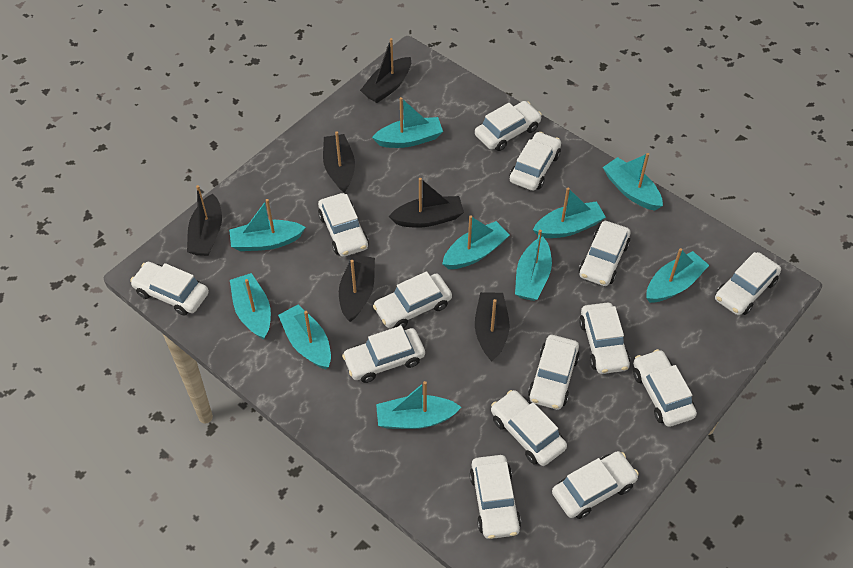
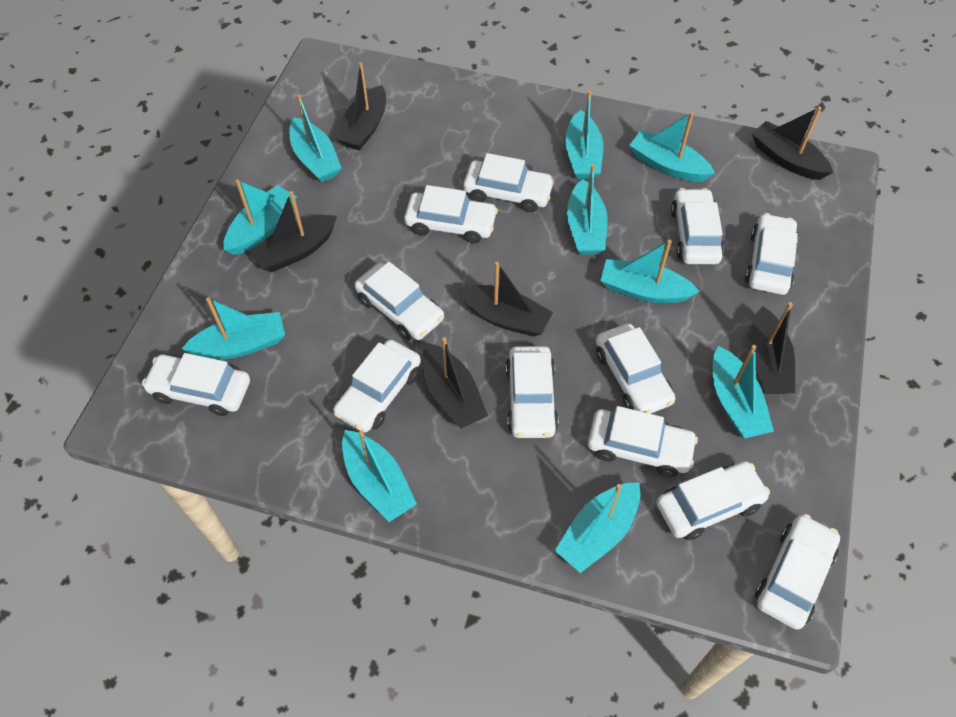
white car: [130,262,209,316] [318,193,369,257] [342,326,425,383] [373,271,452,328] [469,455,521,539] [475,101,542,151] [491,390,567,466] [510,132,561,191] [528,335,580,410] [552,451,639,519] [579,221,630,286] [579,303,630,374] [633,349,697,427] [715,252,781,315] = 14 -> [142,353,250,416] [333,339,421,432] [355,262,444,340] [404,185,498,244] [463,153,555,212] [506,346,559,438] [588,406,698,477] [596,324,675,414] [656,461,770,540] [671,188,724,264] [745,213,799,295] [755,514,840,630] = 12

